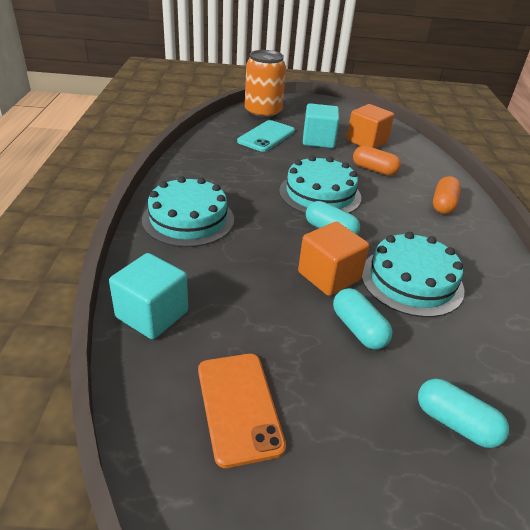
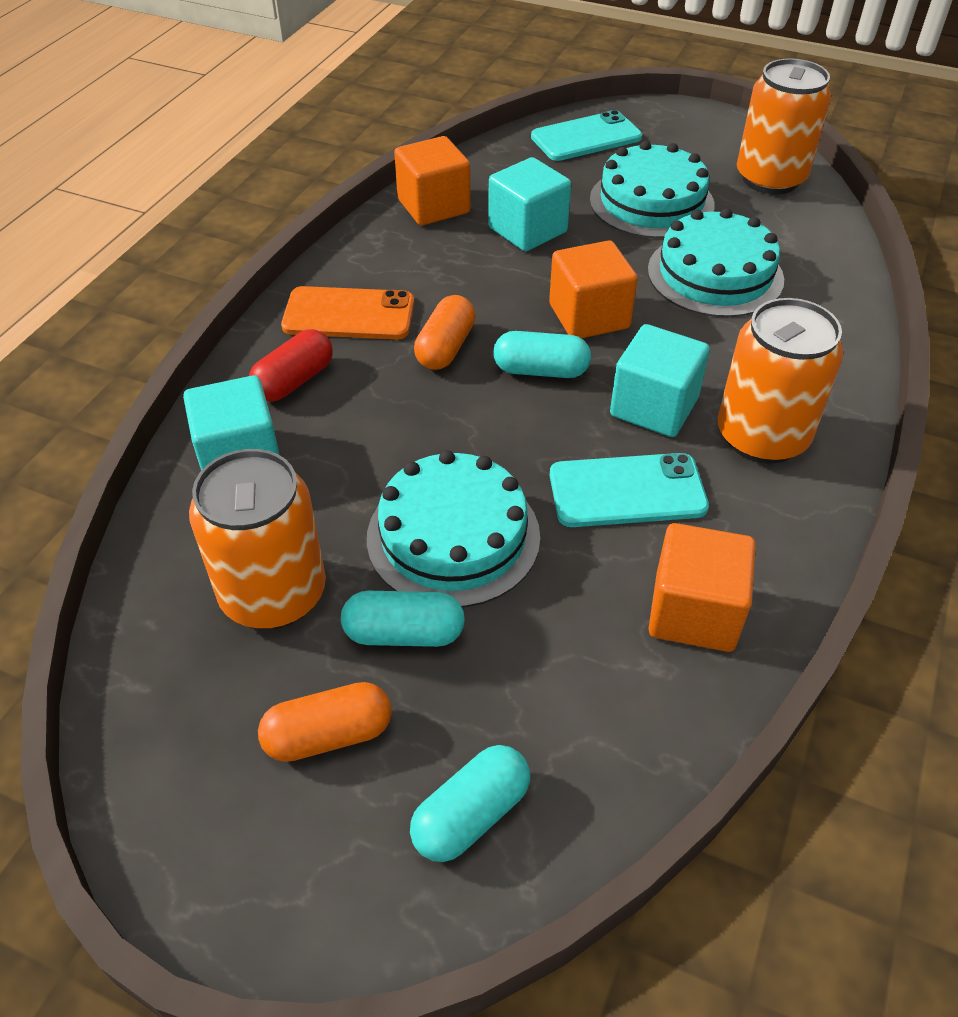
orange can: [245,50,286,119] = 1 -> [189,449,326,629] [718,298,843,464] [737,58,831,194] = 3
orange cube: [298,222,369,296] [347,104,394,149] = 2 -> [394,136,470,225] [549,240,638,338] [648,523,756,652] = 3
red capsule: none = 0 -> [249,329,333,402] = 1
turquoise cube: [109,253,188,339] [303,103,339,148] = 2 -> [183,375,279,471] [488,157,571,251] [610,324,710,437] = 3
turquoise phone: [237,120,295,152] = 1 -> [531,110,642,161] [550,453,709,527] = 2

